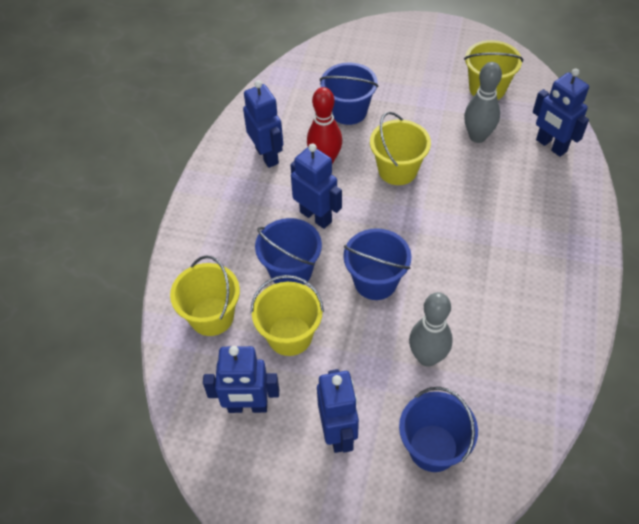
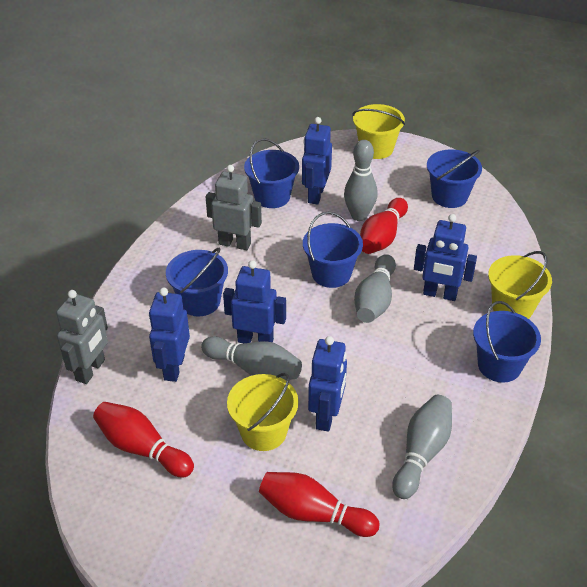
blue bucket: [255,218,322,285] [320,63,378,125] [343,228,411,300] [399,387,478,472] = 4 -> [166,248,228,316] [244,138,299,208] [303,212,363,288] [427,149,482,208] [473,301,541,383] = 5
grey bowling pin: [409,292,453,367] [464,62,502,143] = 2 -> [201,336,302,380] [344,140,378,221] [354,254,396,323] [392,395,452,499] = 4
grey robot: none = 0 -> [56,290,108,384] [206,165,262,250] = 2
red bowling pin: [307,87,342,164] = 1 -> [93,402,194,477] [259,472,379,537] [360,198,408,254] = 3
yellow bucket: [170,256,240,336] [251,275,324,356] [370,112,431,185] [464,40,523,100] = 4 -> [227,373,298,451] [353,104,405,159] [488,251,552,319] = 3

